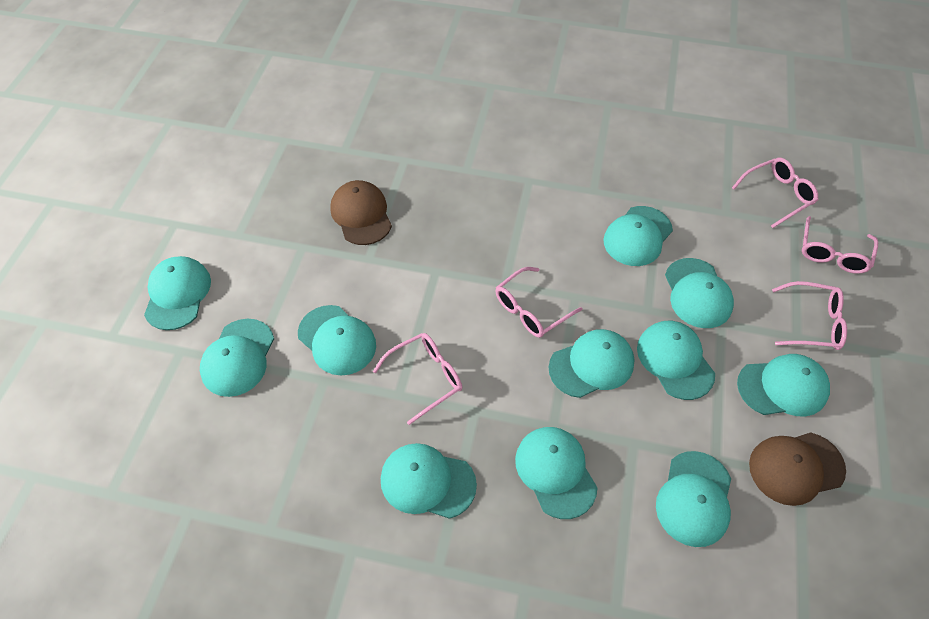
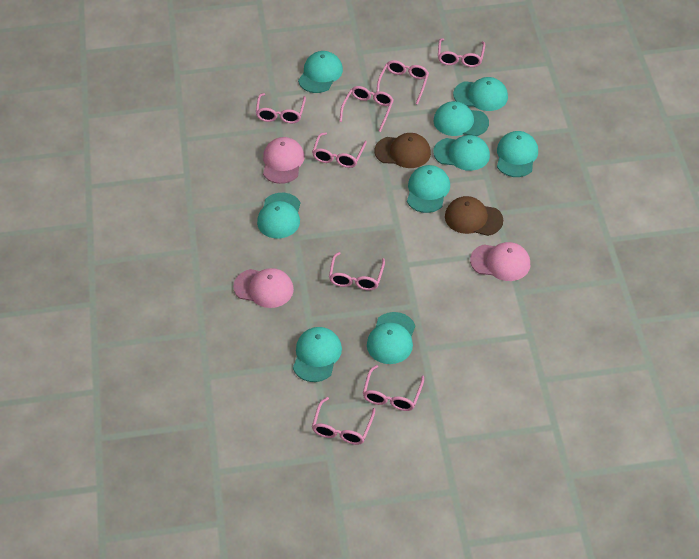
pink cap: none = 0 -> [233,268,294,308] [263,137,304,184] [470,242,530,281] = 3
pink glasses: [373,333,462,425] [495,267,583,338] [732,158,818,228] [772,281,847,350] [802,216,878,274] = 5 -> [256,93,306,123] [312,132,367,168] [312,397,375,445] [329,252,385,290] [339,86,394,132] [363,365,424,411] [377,60,429,105] [438,38,485,67] = 8
turquoise cap: [144,256,211,330] [200,319,274,397] [298,305,376,375] [381,443,477,519] [515,427,598,519] [549,329,634,398] [603,206,673,266] [637,321,715,400] [656,451,731,547] [665,258,734,328] [737,354,830,416] = 11 -> [257,193,300,238] [293,327,342,382] [298,51,343,93] [367,312,415,364] [407,165,450,213] [433,135,490,171] [434,101,489,136] [453,77,508,111] [497,131,538,177] = 9

